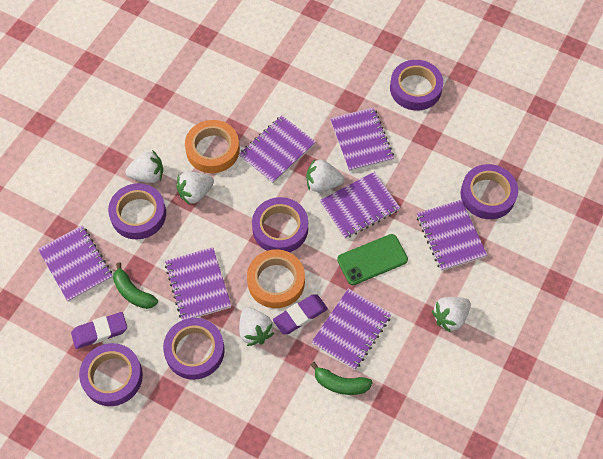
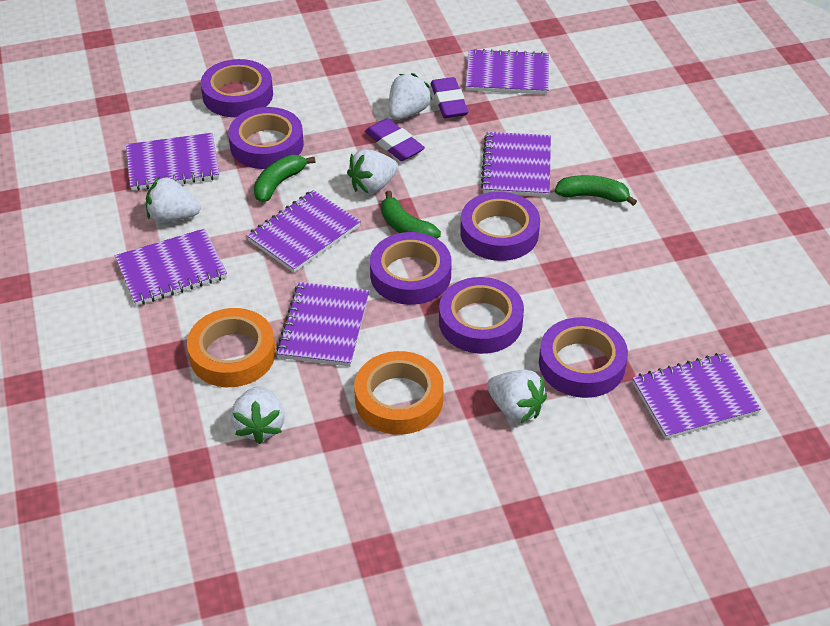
green banana: [113,262,158,309] [311,362,373,395] = 2 -> [254,155,315,202] [381,191,441,239] [555,175,637,206] = 3
green phone: [337,234,408,285] = 1 -> none = 0

